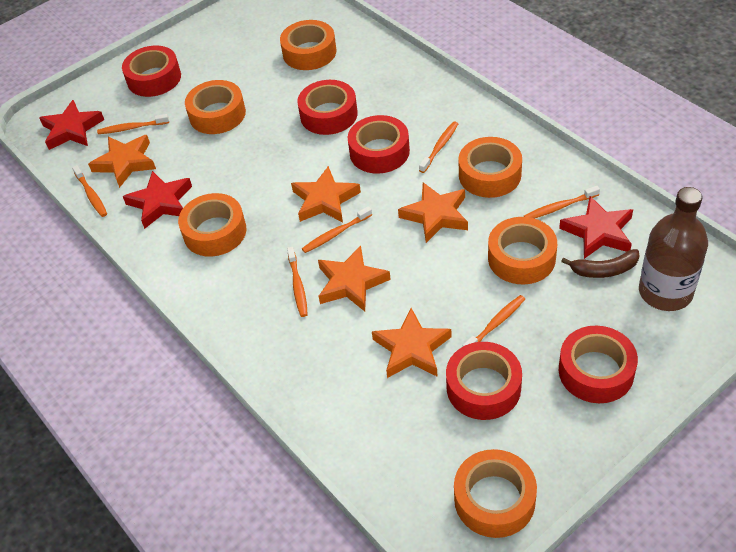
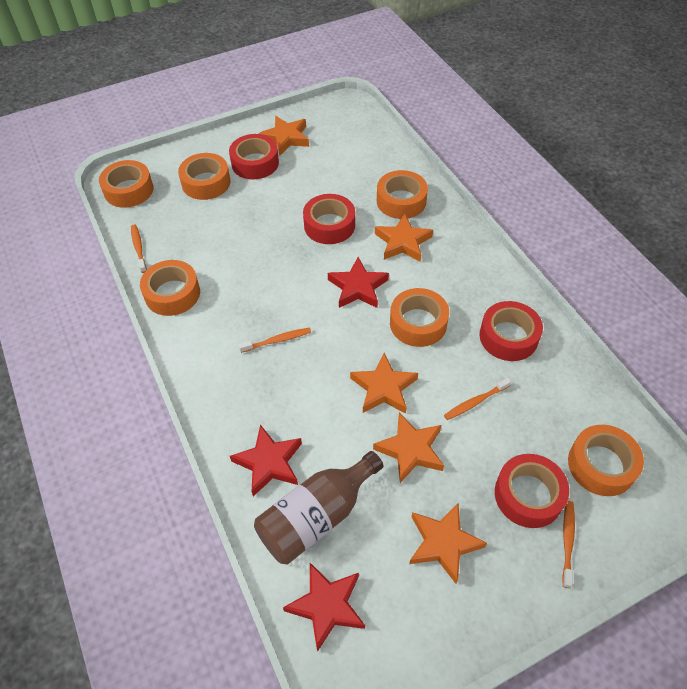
brown banana: [561,249,640,278] = 1 -> none = 0
orange toothbrush: [72,165,107,217] [97,114,169,134] [287,247,308,317] [302,206,372,253] [419,121,458,173] [463,295,525,346] [524,186,600,219] = 7 -> [131,225,147,273] [239,328,311,353] [444,378,512,420] [562,501,575,588] = 4
red tape: [122,46,181,97] [297,80,358,135] [348,115,410,174] [446,342,522,420] [559,326,638,403] = 5 -> [229,134,279,179] [303,194,355,244] [480,301,543,361] [495,454,569,528] = 4

